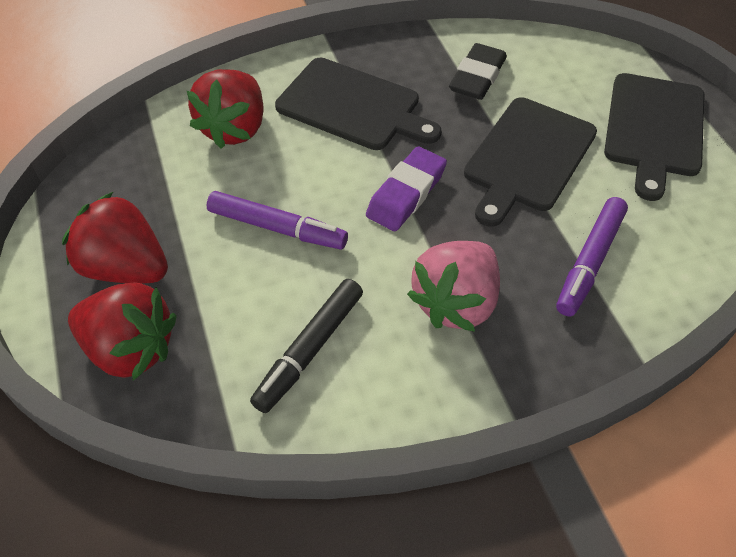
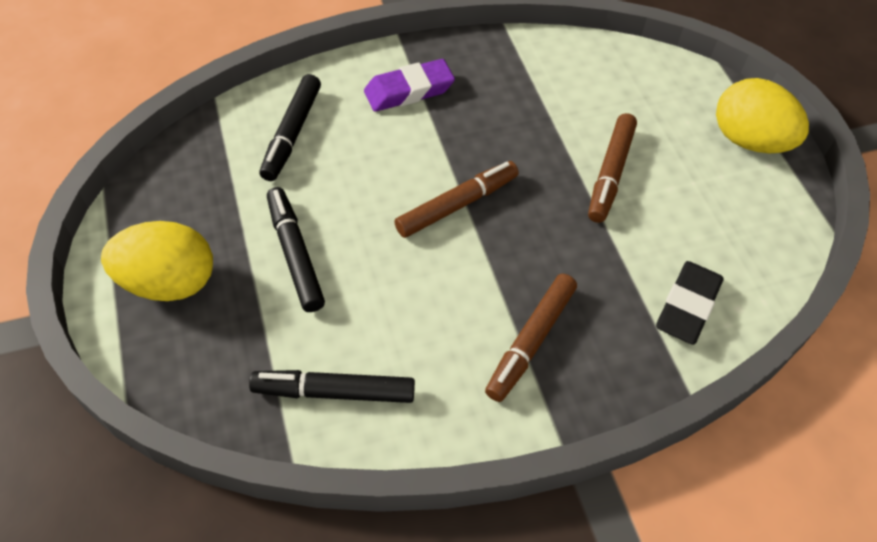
black cutting board: [275,58,442,150] [464,97,597,227] [604,73,705,201] = 3 -> none = 0
black marker: [250,279,363,413] = 1 -> [249,370,415,403] [259,74,321,181] [267,187,325,312] = 3
brown marker: none = 0 -> [394,161,519,238] [485,274,577,402] [588,113,637,223] = 3
pink strawberry: [407,241,500,332] = 1 -> none = 0
purple marker: [207,191,348,250] [556,197,628,316] = 2 -> none = 0
red strawberry: [62,192,168,283] [68,282,177,381] [187,69,264,149] = 3 -> none = 0
yellow egg: none = 0 -> [101,221,213,301] [716,78,809,153] = 2

